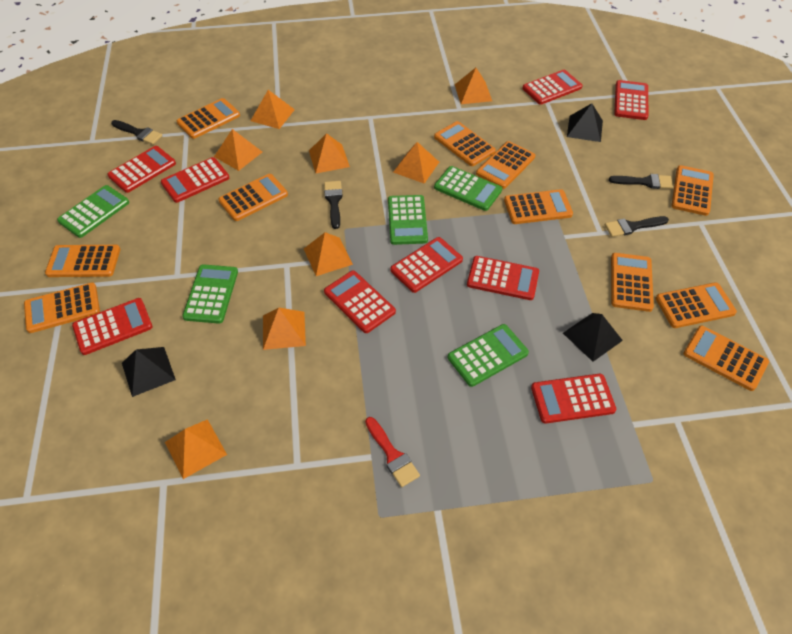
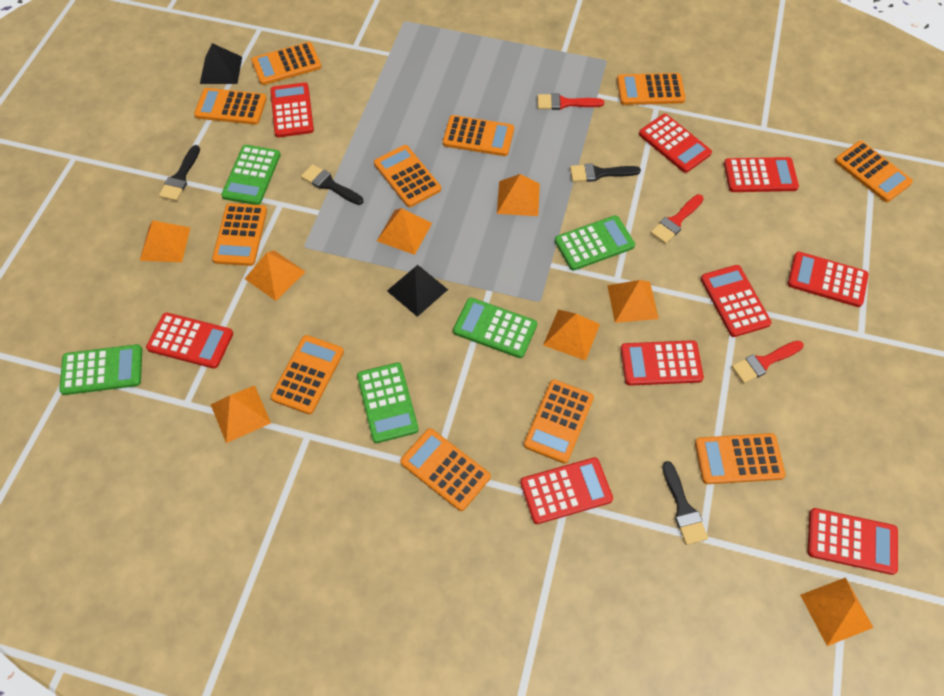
black pyramid: [122,347,176,397] [563,313,623,362] [567,103,603,142] = 3 -> [200,43,242,84] [387,265,448,317] = 2
red brush: [365,417,420,487] = 1 -> [537,93,604,110] [651,194,704,244] [732,340,804,383] = 3

